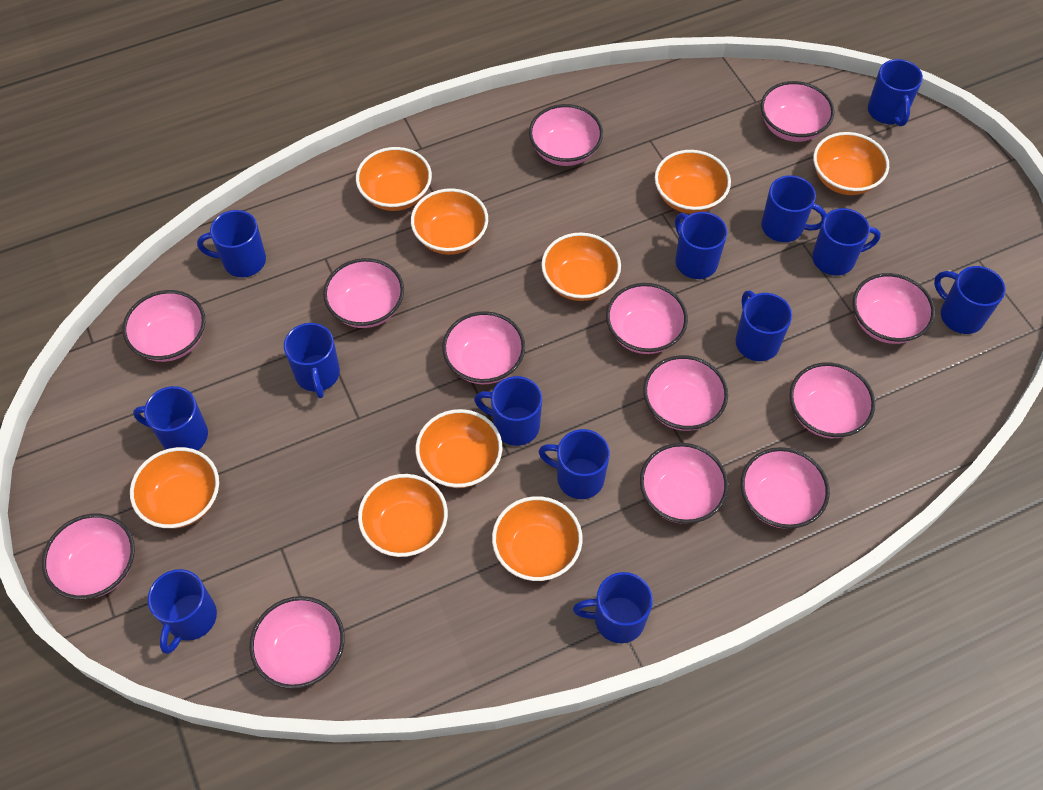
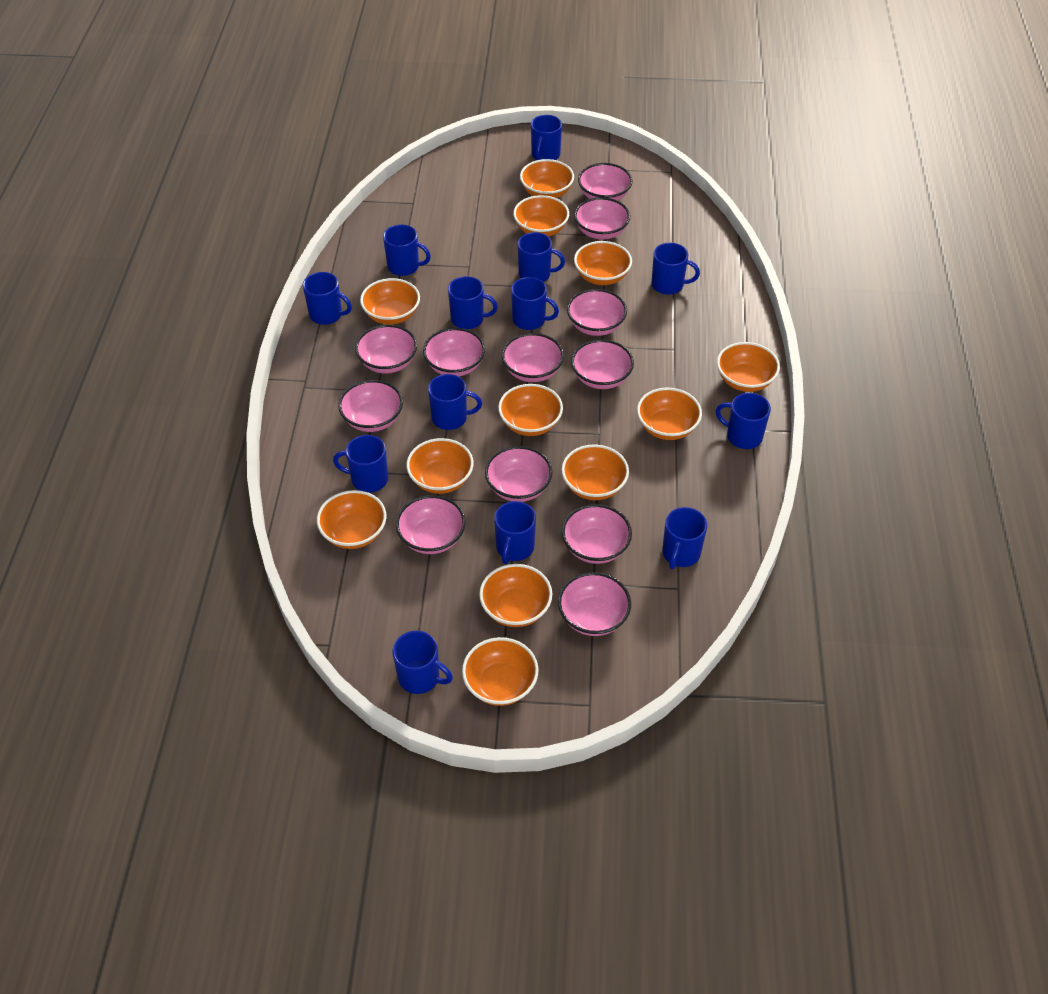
orange bowl: [130,447,219,528] [356,147,432,211] [358,474,448,557] [411,188,488,255] [416,409,502,488] [492,496,583,581] [541,232,621,301] [655,150,731,214] [813,132,889,195] = 9 -> [317,490,386,549] [360,278,420,325] [406,438,474,494] [462,637,539,706] [479,564,552,627] [498,384,563,436] [513,195,569,237] [520,159,574,198] [561,444,629,500] [574,241,632,285] [637,388,702,440] [717,342,780,392] = 12
pink bowl: [42,514,135,600] [123,290,205,362] [249,596,345,689] [323,258,404,328] [442,311,525,384] [529,104,603,166] [606,283,688,354] [640,443,728,524] [643,355,728,431] [741,447,830,529] [761,81,834,142] [790,362,875,438] [853,273,935,344] = 13 -> [338,380,403,432] [355,325,417,374] [396,495,466,554] [423,328,485,376] [485,446,552,502] [502,333,564,382] [558,572,631,636] [562,504,632,564] [567,289,627,336] [571,339,634,389] [574,197,630,239] [578,163,633,201] = 12

